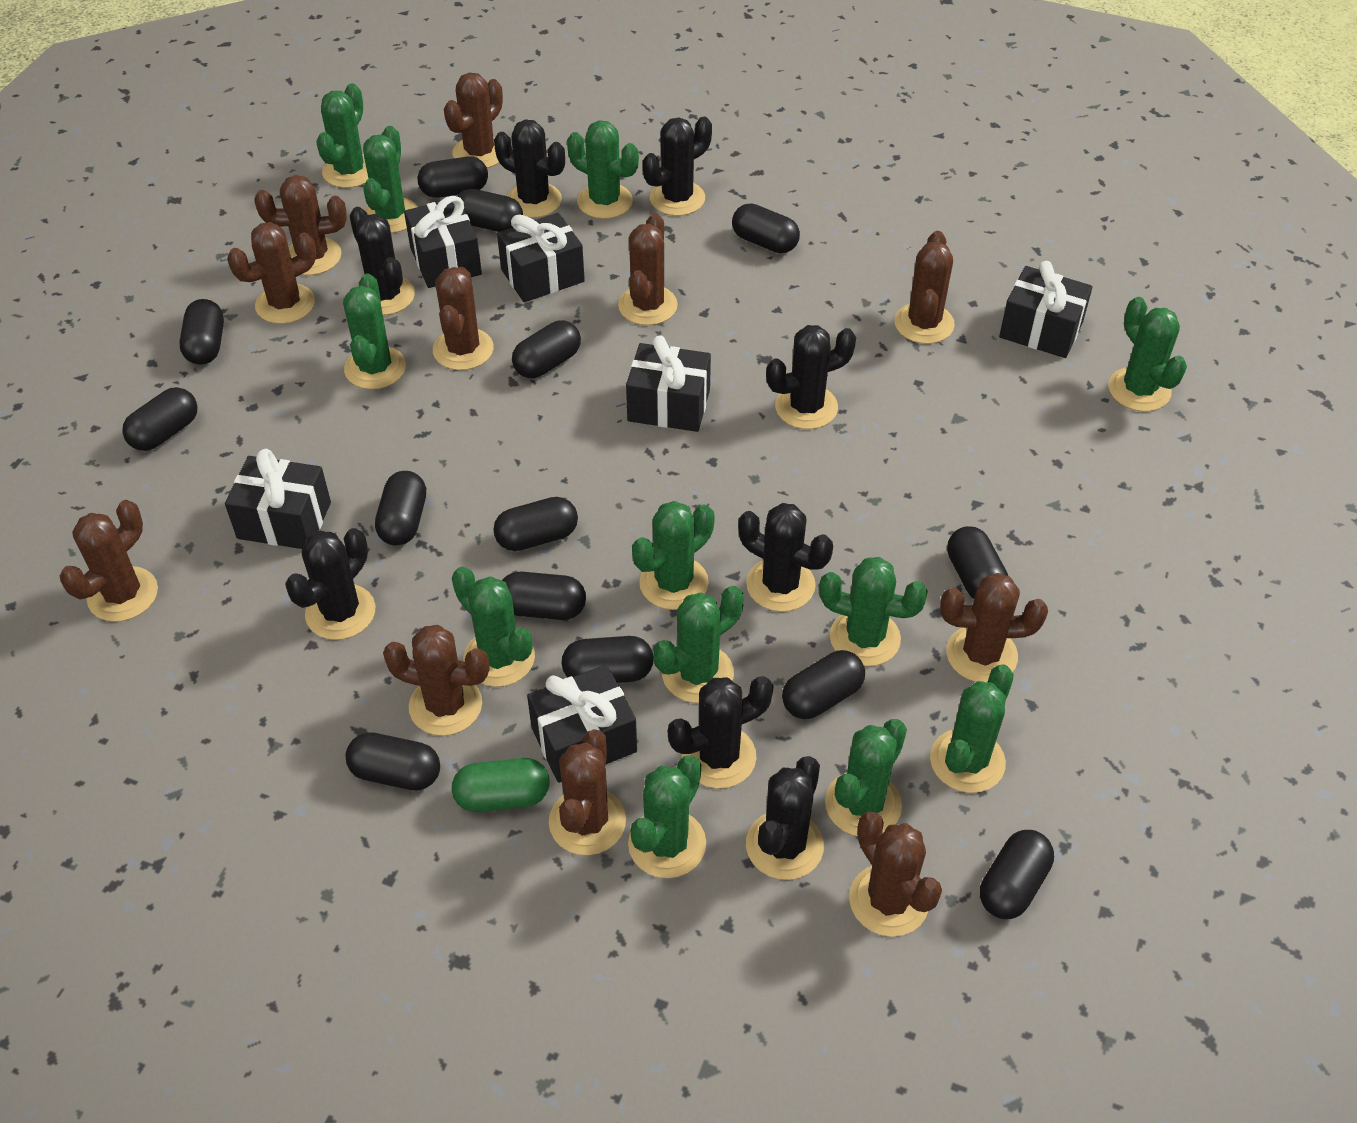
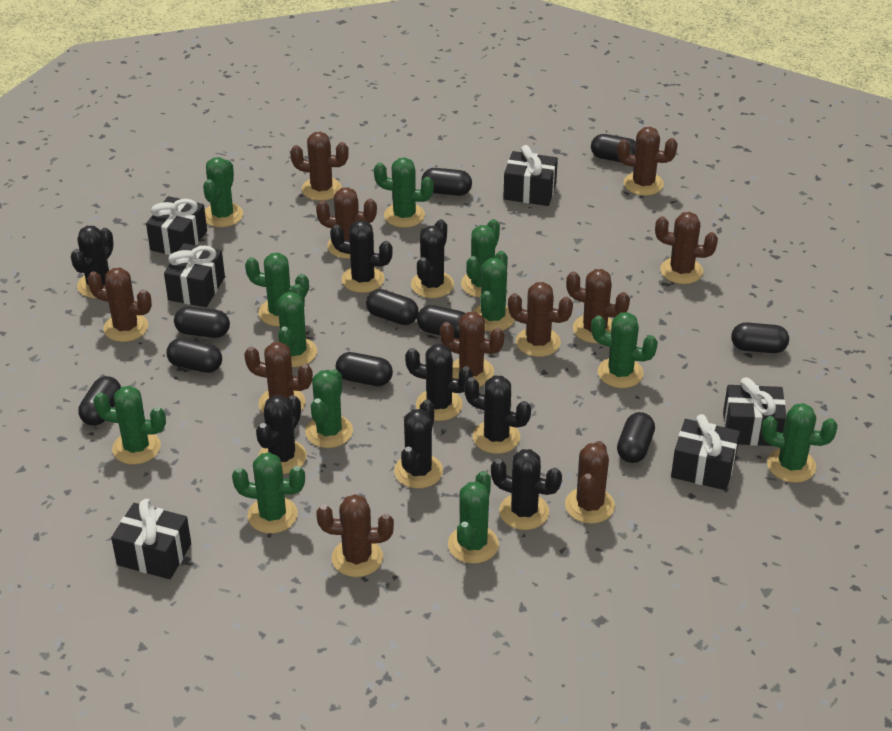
black capsule: [122,387,198,451] [179,299,224,365] [345,732,440,791] [375,471,426,546] [418,156,488,198] [457,189,523,232] [493,497,578,551] [502,572,586,620] [512,320,581,378] [561,636,654,683] [732,203,800,253] [782,650,865,719] [947,526,1008,599] [980,830,1054,919] = 14 -> [78,376,121,426] [166,338,222,373] [174,307,230,338] [336,352,393,386] [366,289,418,325] [417,305,466,339] [422,168,472,196] [591,134,636,162] [617,412,655,463] [731,322,789,353] = 10
green capsule: [452,758,550,812] = 1 -> none = 0

